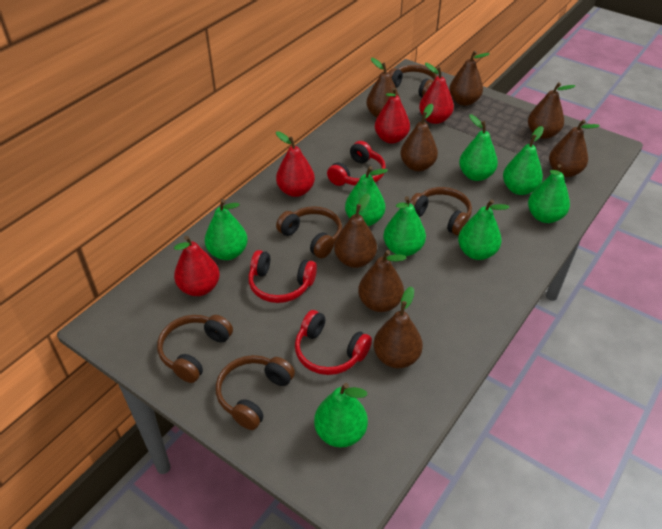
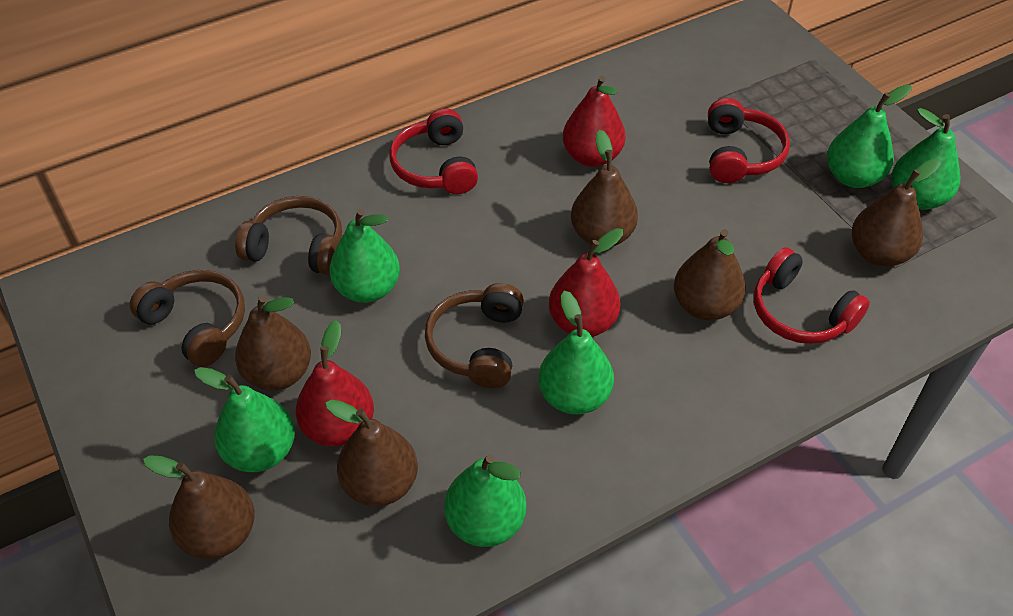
brown headphones: [157,315,233,383] [216,355,295,430] [276,206,342,258] [389,65,437,97] [409,187,472,236] = 5 -> [130,270,245,367] [235,196,342,275] [425,283,524,388] = 3
brown pear: [334,193,377,268] [358,250,407,312] [366,58,400,118] [374,287,423,368] [400,104,438,171] [449,51,490,106] [528,82,575,139] [549,119,600,177] = 8 -> [143,455,255,559] [235,295,311,391] [325,400,418,507] [571,130,638,246] [674,229,746,321] [852,158,941,267] = 6
green pear: [205,199,248,260] [314,383,368,448] [345,166,388,226] [383,196,426,256] [458,199,510,260] [459,114,498,181] [503,126,544,195] [528,164,570,223] = 8 -> [194,367,295,472] [330,209,400,303] [444,454,527,547] [538,291,614,415] [827,85,911,188] [892,108,960,210] = 6
red pear: [174,236,220,296] [276,131,315,197] [375,88,410,144] [419,63,454,124] = 4 -> [296,320,374,447] [549,228,623,337] [563,76,626,167] = 3

